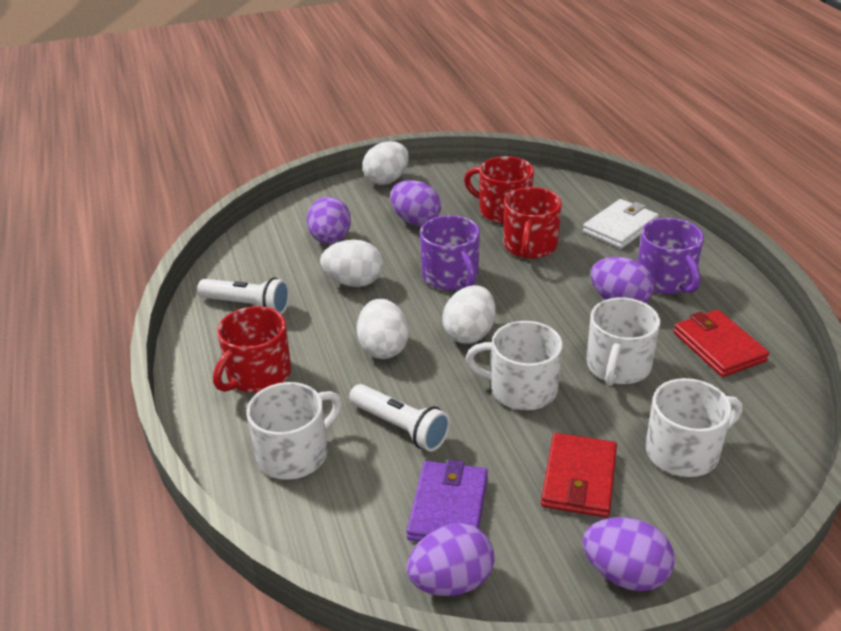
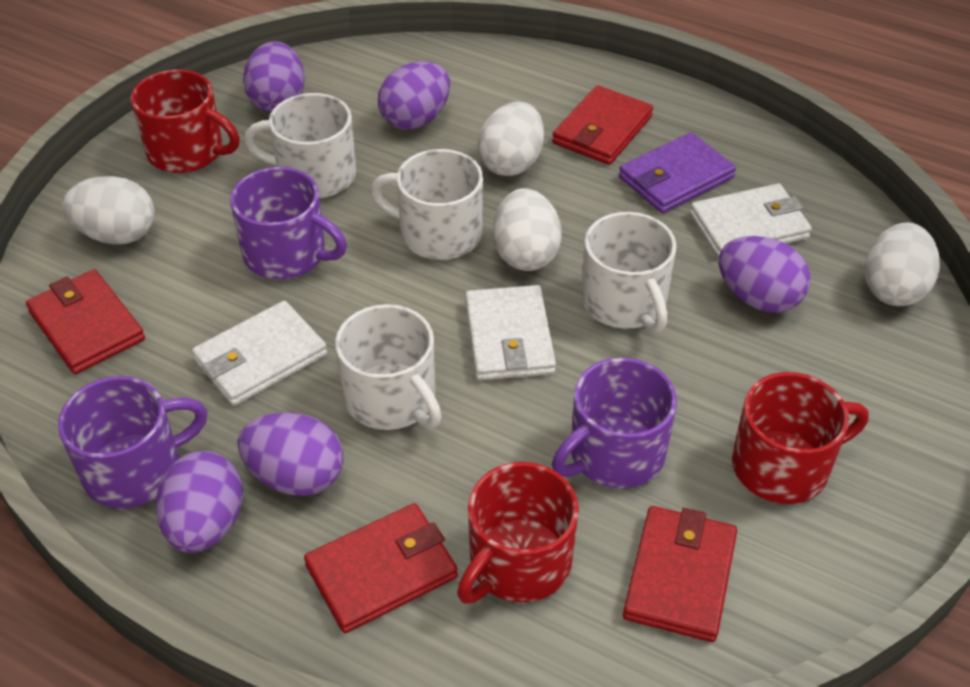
purple mug: [420,215,480,290] [638,218,704,294] = 2 -> [58,376,207,508] [230,167,347,279] [552,358,677,488] = 3
red wallet: [541,433,617,518] [673,310,769,377] = 2 -> [26,269,145,374] [304,503,458,633] [552,85,653,165] [623,506,737,642] = 4
white flashlight: [197,278,290,314] [349,384,450,452] = 2 -> none = 0
white wallet: [583,199,659,249] = 1 -> [192,301,327,406] [465,285,556,381] [690,183,812,258] = 3

